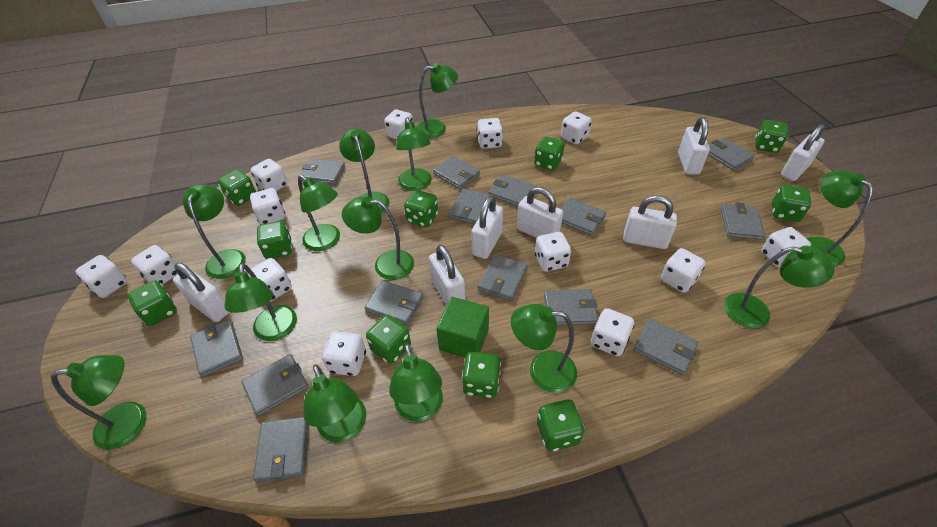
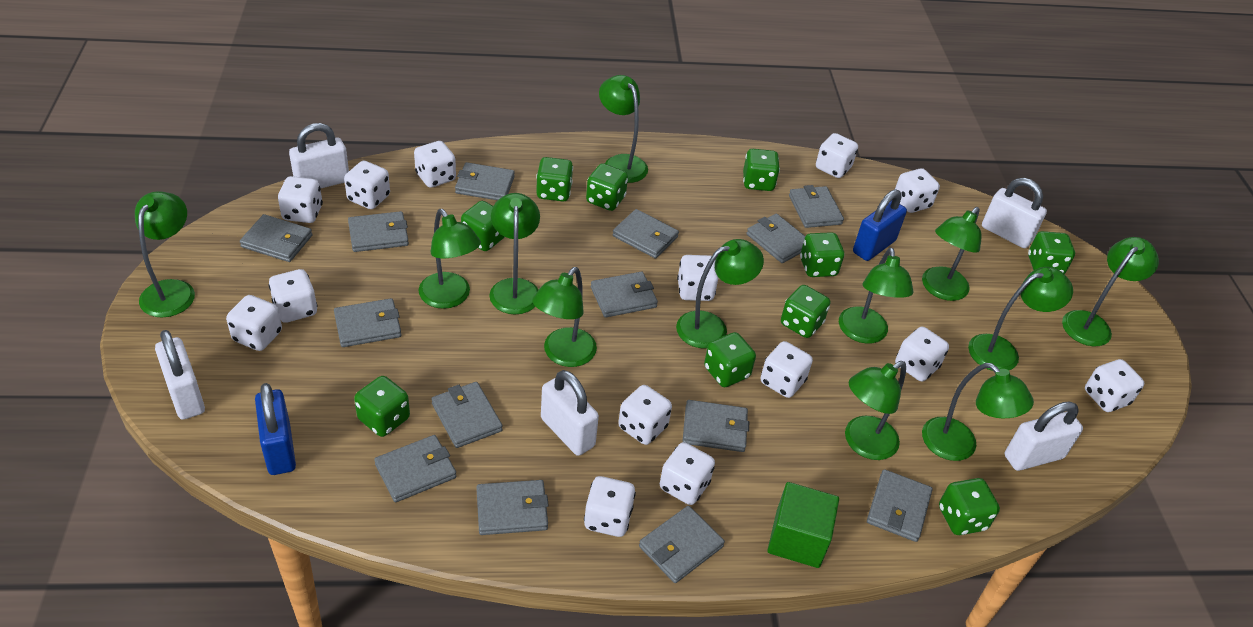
blue padlock: none = 0 -> [255,383,296,475] [853,189,907,261] = 2
green lamp: [51,355,146,450] [183,184,246,279] [224,263,297,341] [298,175,340,251] [304,364,366,442] [339,128,389,213] [342,196,414,280] [389,343,443,422] [396,117,432,191] [417,63,458,138] [511,304,577,393] [724,246,835,328] [806,170,873,266] = 13 -> [135,191,195,318] [419,209,481,309] [489,193,540,314] [532,267,597,367] [599,75,648,183] [676,239,764,348] [839,247,914,344] [845,361,906,460] [922,207,982,301] [922,363,1034,461] [968,267,1073,371] [1062,237,1159,346] = 12
white dice: [75,255,127,298] [131,245,178,285] [247,258,292,302] [250,188,285,225] [251,159,288,191] [322,331,366,376] [384,109,413,139] [477,118,503,149] [535,232,571,272] [561,111,592,144] [591,308,634,356] [661,248,706,293] [761,227,811,268] = 13 -> [226,295,282,351] [269,269,318,323] [278,176,323,223] [344,161,390,209] [414,141,456,188] [584,476,636,537] [618,385,672,445] [660,442,715,505] [677,255,718,301] [760,341,813,398] [816,133,858,178] [895,168,940,213] [895,327,949,381] [1085,359,1145,412] = 14
white padlock: [173,263,229,322] [429,245,465,306] [471,196,503,259] [517,187,563,238] [623,195,677,249] [678,117,710,174] [781,124,825,181] = 7 -> [155,330,205,420] [289,123,349,188] [541,370,599,456] [982,178,1047,248] [1004,402,1083,471] = 5

